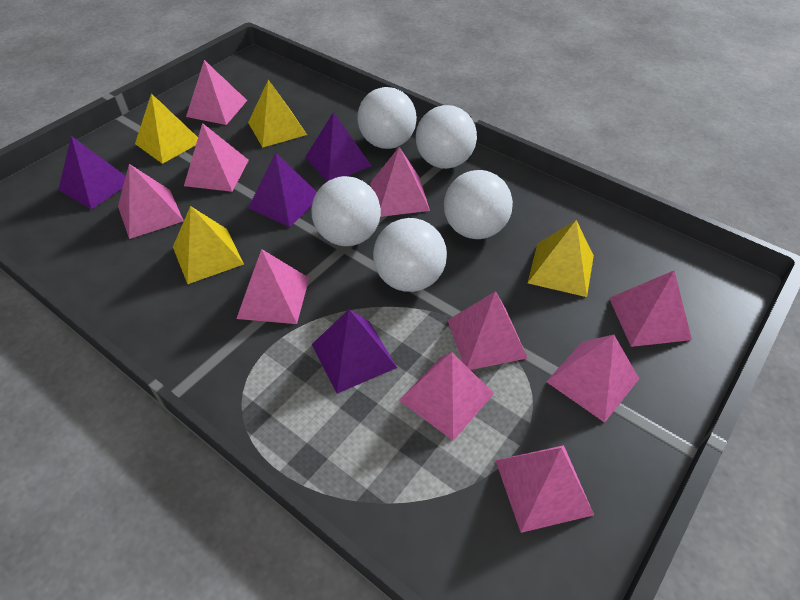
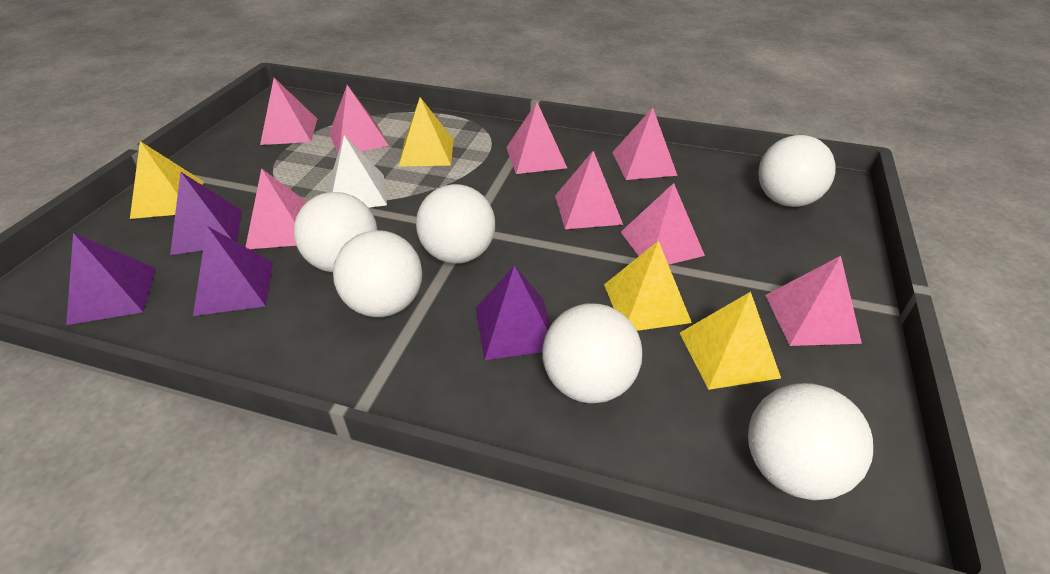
pink pyramid: [118,164,184,239] [184,123,249,192] [186,60,247,125] [237,249,309,324] [370,147,430,217] [399,352,494,441] [448,291,528,370] [495,445,594,533] [546,334,639,423] [609,270,692,347] = 10 -> [246,168,306,249] [260,78,317,145] [329,85,389,153] [506,102,567,174] [555,151,623,229] [612,107,678,180] [621,183,705,265] [765,256,862,346] = 8
white ball: [311,176,381,246] [357,87,417,149] [373,218,447,292] [416,105,477,169] [444,170,513,239] = 5 -> [294,192,378,272] [333,230,423,317] [416,184,495,264] [542,304,642,403] [748,383,873,500] [758,135,836,207] = 6
white pyramid: none = 0 -> [329,135,387,208] = 1

